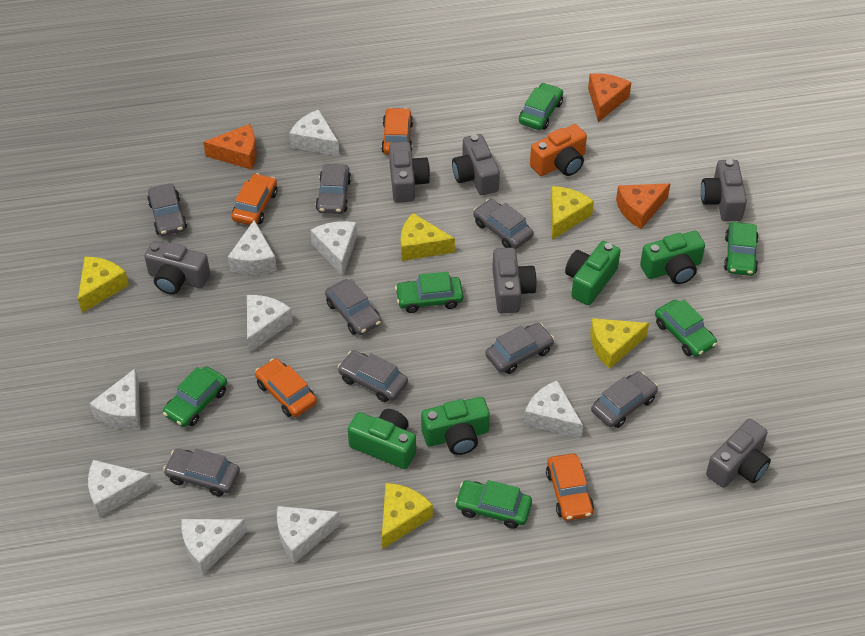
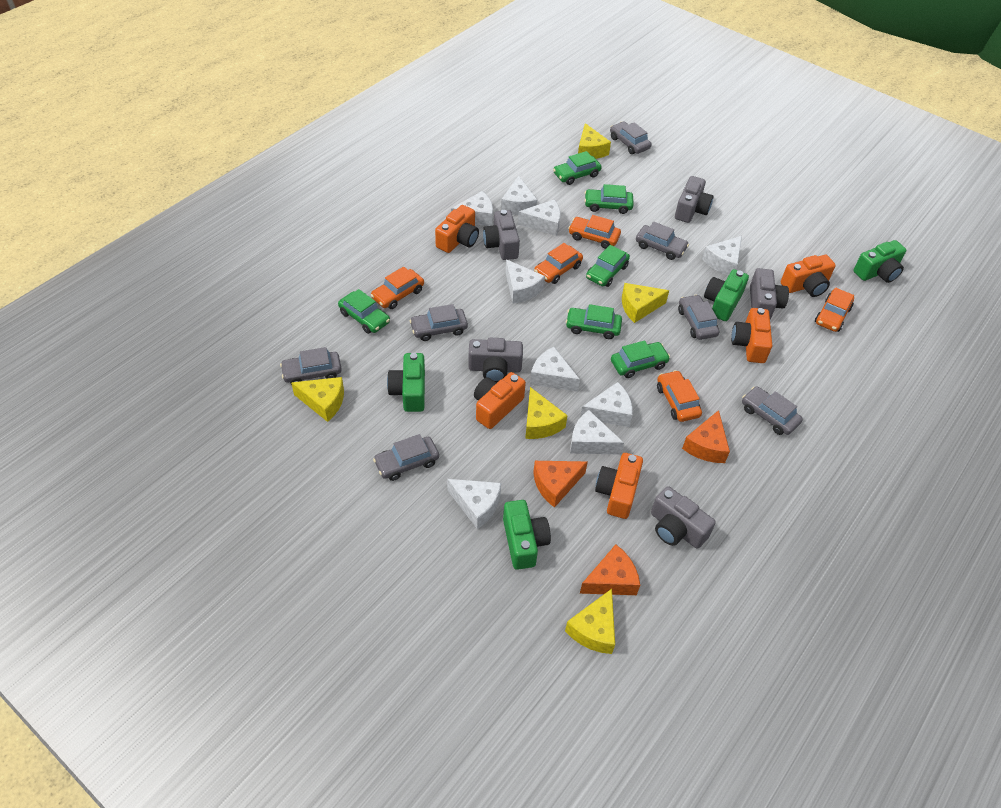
grey camera: [144,241,210,294] [389,141,430,203] [452,134,500,195] [492,248,537,313] [701,159,747,221] [706,419,771,488] = 6 -> [468,338,523,383] [483,210,520,260] [651,486,716,549] [675,176,713,223] [750,268,789,320] = 5
grey car: [147,183,187,236] [163,448,240,497] [316,164,351,214] [325,279,382,335] [338,350,408,402] [473,199,533,249] [485,323,554,374] [591,371,658,428] = 8 -> [280,347,342,385] [373,434,439,481] [410,304,468,341] [610,121,652,154] [636,222,689,260] [678,295,719,340] [742,386,803,435] = 7
orange camera: [530,124,587,176] = 1 -> [435,205,479,253] [474,372,526,429] [595,453,643,519] [731,308,772,363] [781,255,836,297] = 5
orange car: [232,173,277,225] [255,358,317,417] [381,108,413,155] [546,453,594,521] = 4 -> [371,266,424,309] [534,243,583,284] [568,215,621,249] [657,370,702,422] [815,288,854,332] = 5

